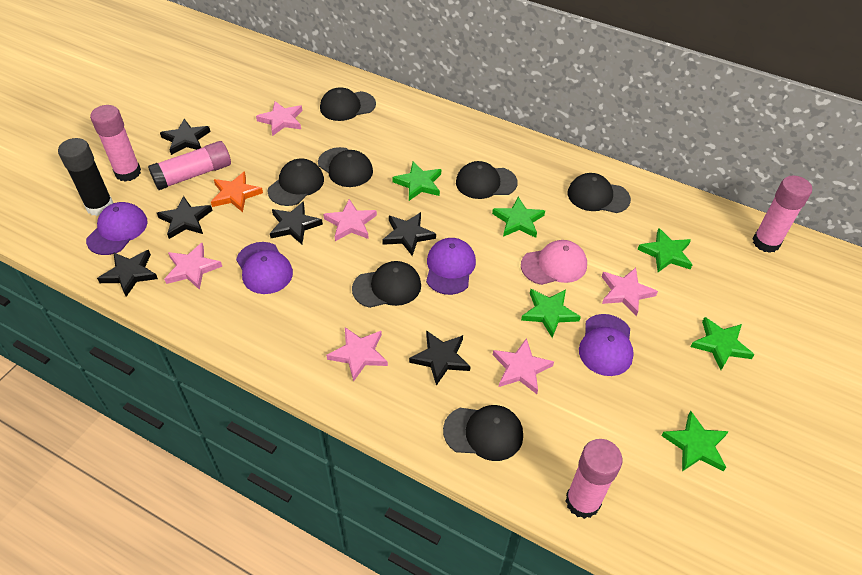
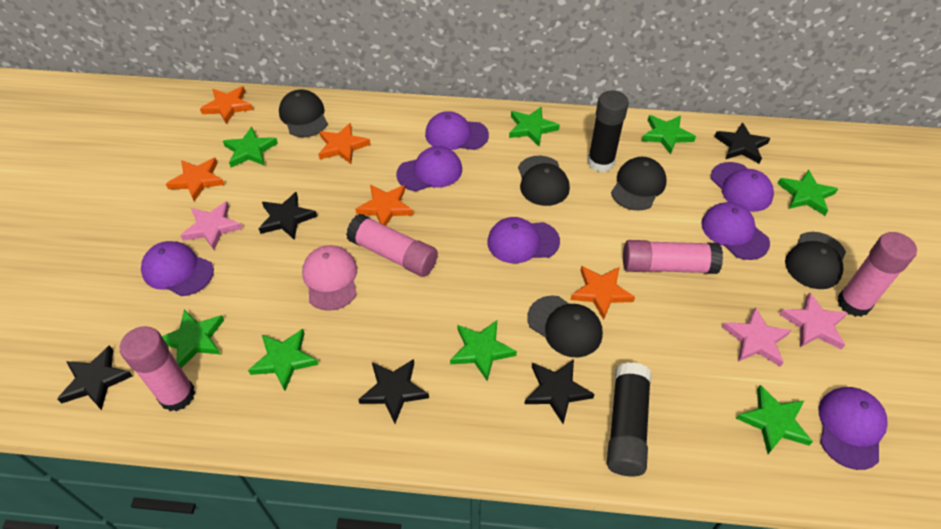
black cap: [268,159,324,206] [318,147,373,187] [320,87,376,121] [352,261,421,308] [443,405,523,461] [456,161,518,199] [568,173,631,213] = 7 -> [279,90,328,137] [518,156,570,206] [527,296,603,358] [611,157,667,211] [785,232,846,289] = 5
black glue stick: [58,138,113,216] = 1 -> [588,91,629,172] [607,362,651,476] = 2
black star: [97,250,158,297] [157,196,213,239] [160,119,211,155] [270,201,323,244] [382,212,436,256] [409,330,471,386] = 6 -> [57,345,133,410] [259,192,317,240] [358,359,429,424] [525,359,594,424] [714,122,770,164] = 5
green star: [392,162,441,201] [492,197,545,238] [521,289,581,338] [637,228,693,272] [661,411,729,471] [690,317,755,370] = 6 -> [162,309,224,368] [223,127,278,168] [248,329,319,391] [450,320,517,381] [509,107,560,147] [642,115,696,154] [736,385,813,454] [777,170,838,215] = 8
orange star: [211,171,263,212] = 1 -> [166,158,225,201] [200,86,253,124] [318,123,371,164] [355,185,413,226] [570,266,635,320] = 5
pink star: [164,243,222,290] [256,101,302,136] [323,199,377,241] [326,327,388,382] [493,338,554,394] [602,268,658,316] = 6 -> [180,201,243,250] [722,307,791,367] [779,292,847,350] = 3
purple cap: [86,202,147,255] [236,242,293,294] [426,238,476,295] [579,314,634,376] = 4 -> [141,241,214,296] [396,146,462,191] [425,111,489,150] [487,217,560,263] [701,202,770,260] [711,162,774,212] [818,387,887,470] = 7

